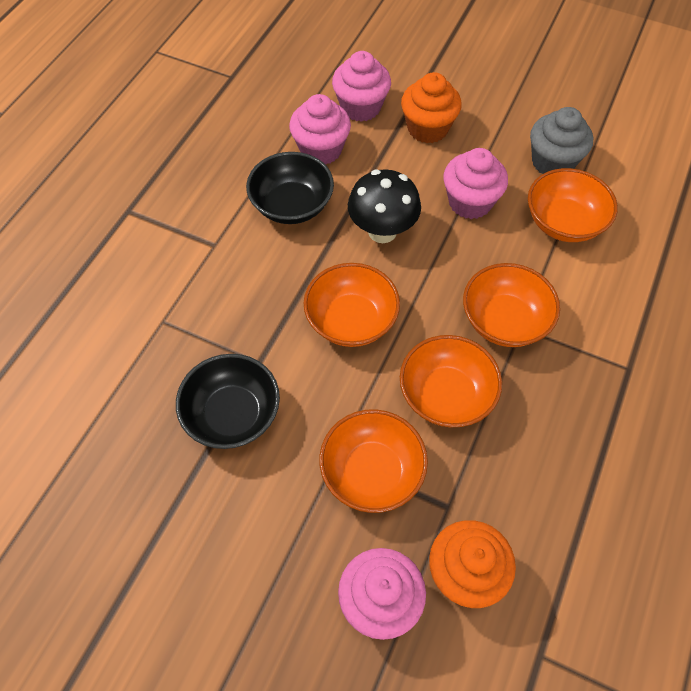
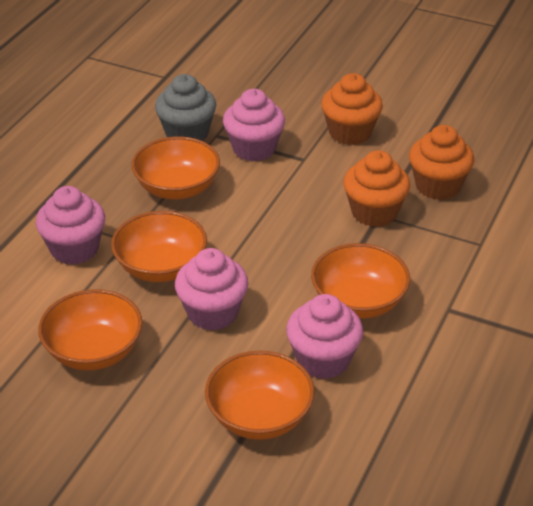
black bowl: [176,354,280,449] [246,152,334,224] = 2 -> none = 0
black mushroom: [348,169,421,243] = 1 -> none = 0
orange cupcake: [401,72,462,143] [429,520,516,608] = 2 -> [321,73,383,145] [343,150,410,227] [409,125,474,200] = 3

